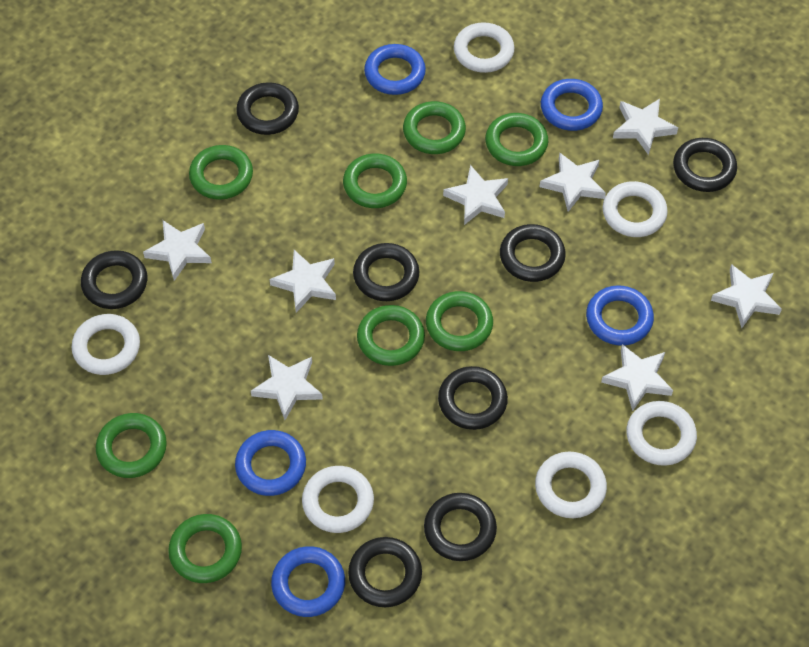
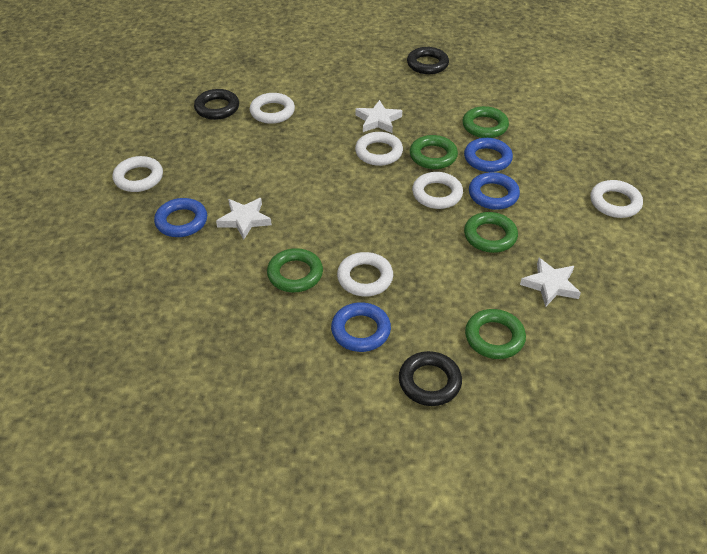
black ring: [81,250,147,309] [236,82,299,135] [348,537,422,607] [353,243,419,301] [424,493,497,561] [438,366,508,430] [500,224,566,282] [673,138,737,192] = 8 -> [194,89,239,120] [399,351,462,406] [407,47,449,74] = 3
blue ring: [235,430,306,496] [271,546,345,617] [364,44,426,95] [541,79,603,131] [586,285,654,346] = 5 -> [154,198,207,237] [331,302,391,352] [464,138,513,172] [469,172,520,210] = 4
green ring: [96,413,167,478] [168,514,242,583] [189,145,253,200] [343,153,407,208] [357,305,425,366] [403,101,466,154] [426,291,493,351] [485,113,548,166] = 8 -> [267,248,323,292] [410,135,458,169] [463,106,509,138] [464,212,518,253] [465,309,526,359] = 5
white star: [143,220,212,281] [251,355,323,420] [270,250,336,313] [443,165,508,225] [540,152,606,212] [601,344,673,411] [613,99,678,155] [711,264,782,328] = 8 -> [216,198,272,240] [355,100,402,133] [520,258,581,307] = 3

